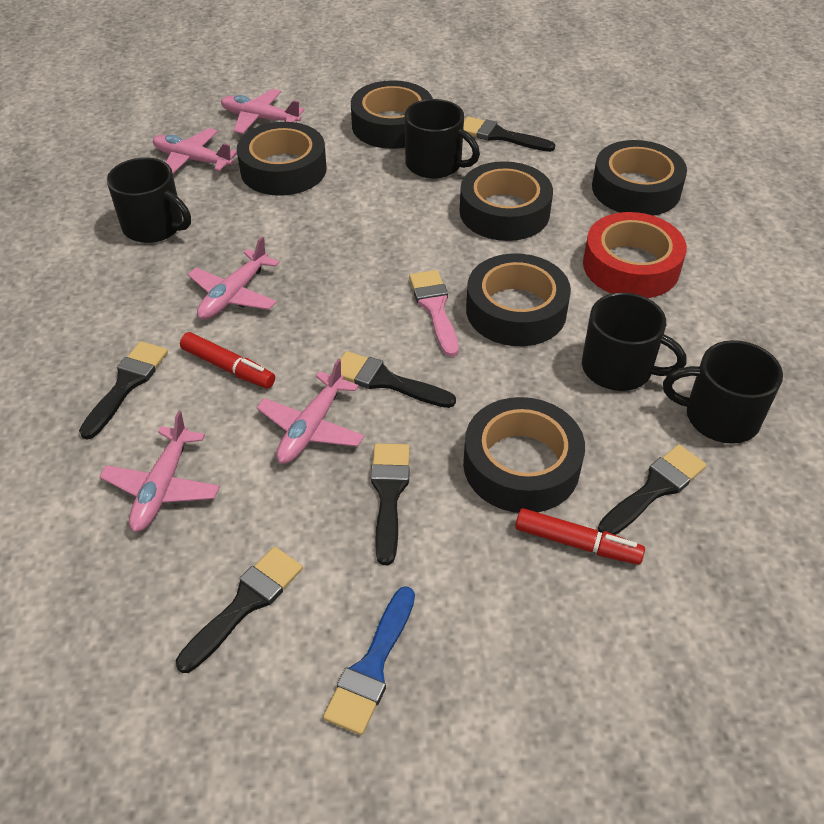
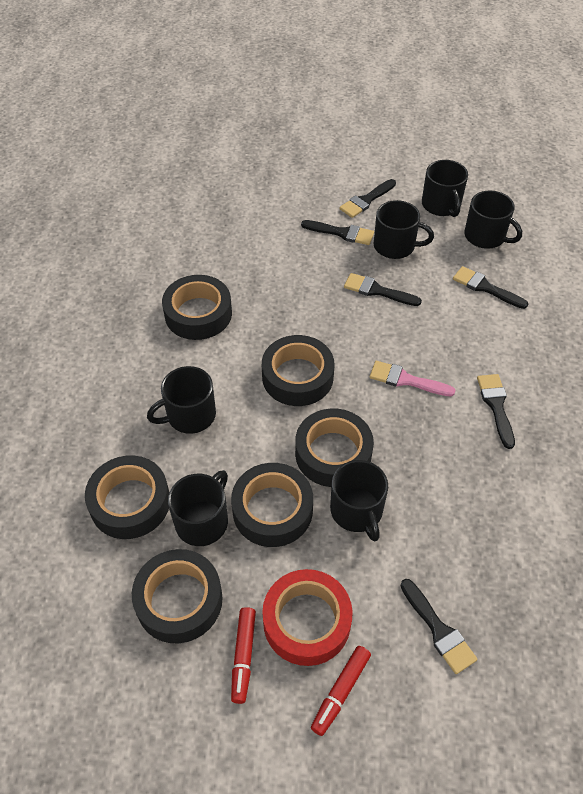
black mug: [107,157,191,243] [405,99,480,179] [582,292,686,391] [663,340,783,444] = 4 -> [147,366,216,434] [168,470,228,546] [330,460,388,541] [374,200,434,259] [422,160,468,217] [465,190,522,249] = 6
blue brush: [323,586,415,735] = 1 -> none = 0
pink plane: [99,410,220,532] [153,128,237,173] [188,236,279,320] [221,89,305,134] [257,359,364,464] = 5 -> none = 0

